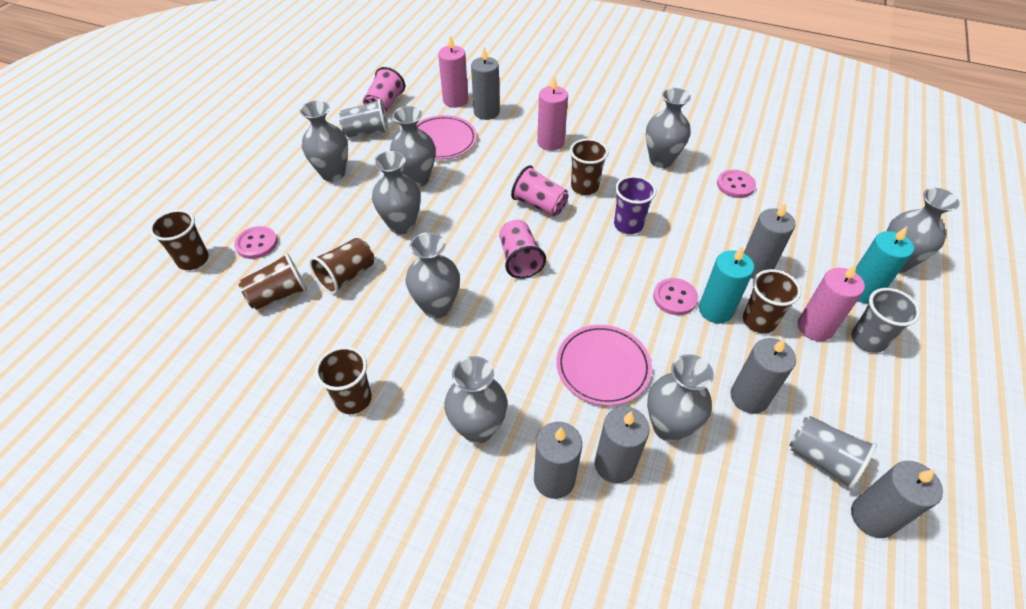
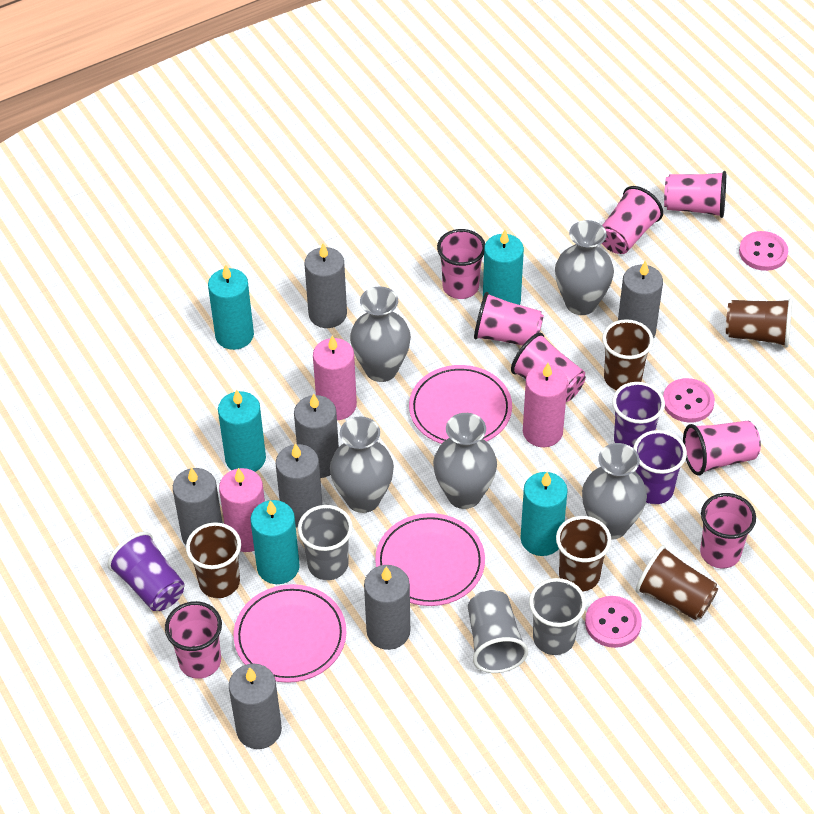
brown cup: [149,209,209,270] [238,253,307,310] [310,238,374,294] [315,346,372,414] [570,138,609,195] [743,269,801,333] = 6 -> [186,522,241,598] [556,516,611,592] [602,319,653,390] [635,545,718,620] [726,298,792,348] = 5
grey candle: [471,47,500,120] [534,422,582,499] [595,406,650,484] [730,338,796,414] [744,203,796,279] [851,461,943,538] = 6 -> [173,468,222,545] [229,664,282,749] [276,443,322,528] [294,393,339,478] [305,243,347,328] [364,565,410,650] [618,261,663,339] = 7
grey vase: [300,101,348,182] [372,151,421,234] [390,106,435,187] [405,232,460,318] [444,356,507,443] [646,88,691,168] [647,354,714,442] [887,188,960,273] = 8 -> [330,417,394,513] [350,286,411,382] [433,413,497,509] [555,220,614,315] [582,443,647,540] = 5
pink cup: [363,67,405,112] [499,220,546,279] [511,165,569,216] = 3 -> [165,601,222,679] [437,229,485,299] [474,292,544,346] [511,333,586,402] [602,186,663,254] [664,171,726,218] [683,421,761,475] [700,493,756,568] = 8
pink plate: [417,115,477,160] [556,325,652,406] = 2 -> [234,584,346,683] [375,513,485,606] [409,365,512,444] = 3
purple cup: [614,175,656,234] = 1 -> [107,532,185,611] [612,382,665,448] [633,430,687,504] = 3
turquoise candle: [699,246,754,324] [855,226,914,304] = 2 -> [208,264,254,350] [218,389,266,472] [250,500,300,584] [483,230,524,305] [520,472,568,556] = 5

